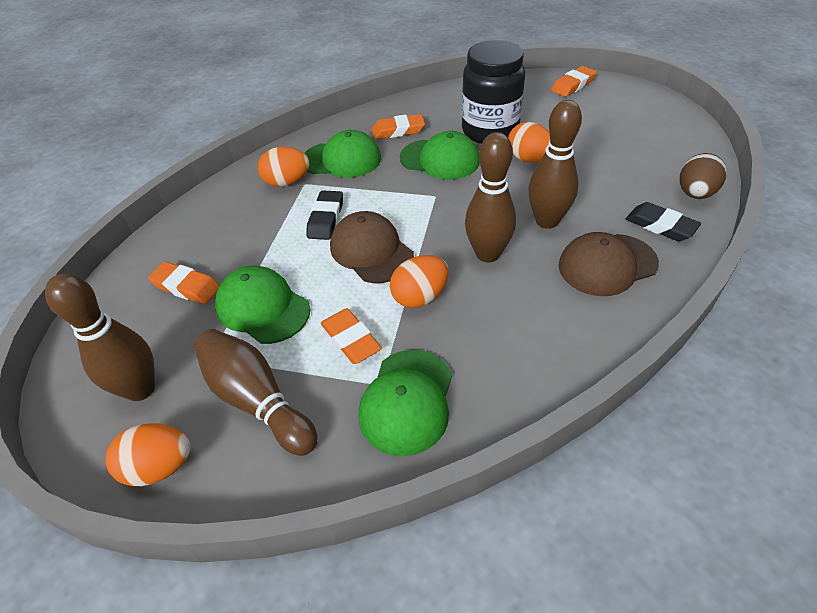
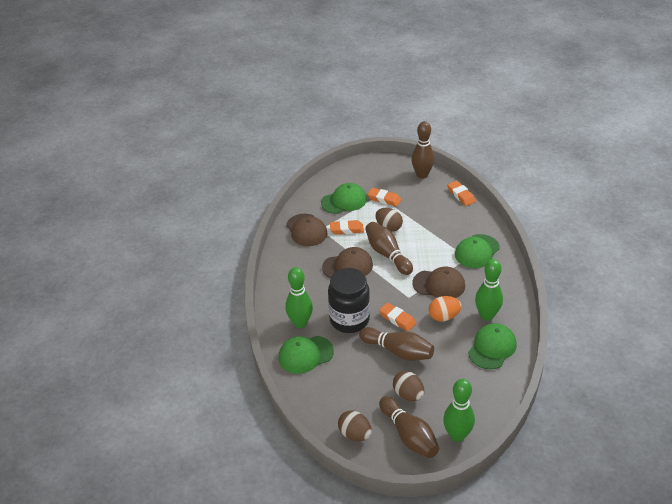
black eraser: [307,190,343,240] [626,202,701,241] = 2 -> none = 0
brown cap: [330,211,414,283] [559,232,659,296] = 2 -> [286,214,327,246] [322,247,373,279] [412,267,465,298] = 3
brown egg: [680,153,727,199] = 1 -> [338,410,372,441] [375,208,403,232] [393,371,424,401] = 3
green bowling pin: none = 0 -> [285,267,313,328] [443,379,475,442] [475,259,503,321] = 3
orange egg: [106,423,190,486] [258,147,309,187] [390,255,449,308] [508,122,550,162] = 4 -> [429,296,461,321] = 1

